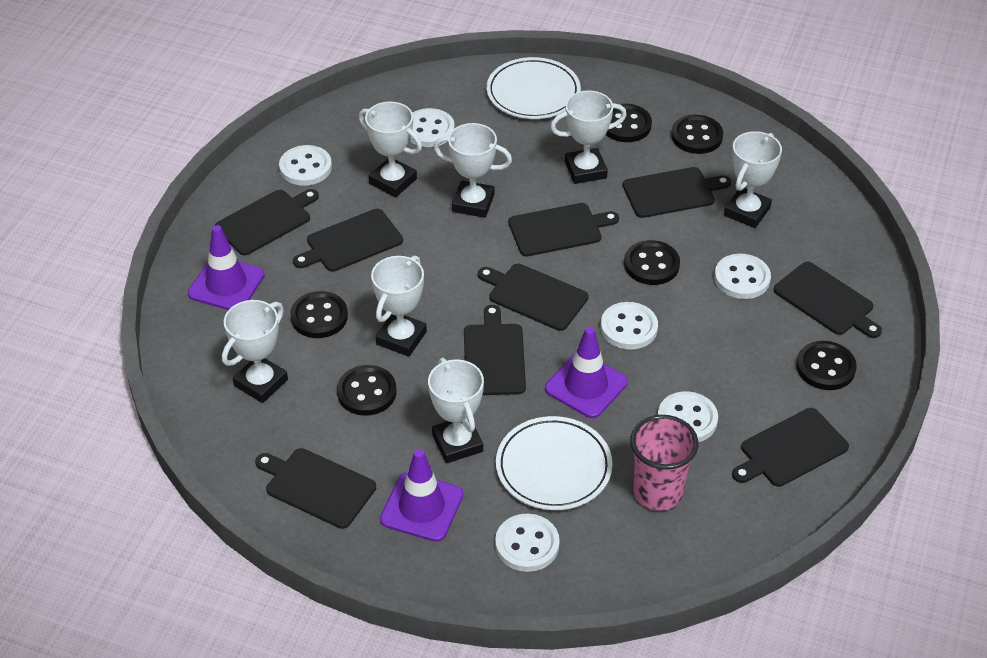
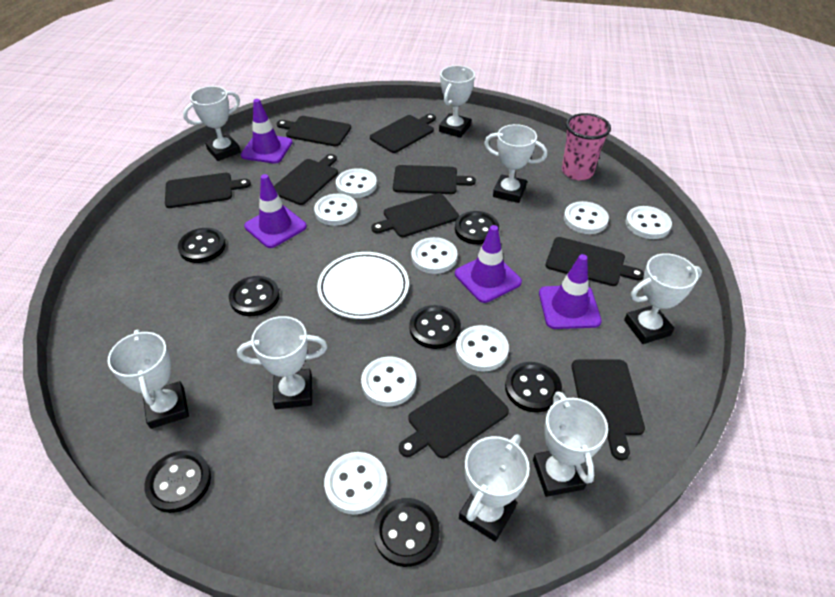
black button: [290,291,348,338] [337,365,396,416] [606,104,652,142] [624,240,680,285] [671,115,723,154] [796,341,857,390] = 6 -> [144,451,211,513] [178,228,226,263] [229,276,280,316] [374,498,440,567] [410,305,461,349] [455,211,499,245] [505,362,562,412] = 7
purple traffic cone: [188,225,265,310] [380,449,463,542] [545,327,628,418] = 3 -> [240,99,293,164] [244,174,307,248] [455,225,522,303] [539,254,602,329] = 4
white button: [279,145,332,186] [410,108,455,147] [495,514,560,572] [600,302,658,350] [658,391,718,442] [714,254,771,299] = 6 -> [314,194,357,226] [324,452,387,515] [336,168,377,198] [361,356,416,407] [411,237,457,274] [456,325,509,372] [564,201,609,234] [625,206,672,239] = 8
white plate: [486,57,581,119] [496,416,612,510] = 2 -> [317,252,409,319] = 1
white trophy: [222,300,288,403] [359,102,422,197] [371,255,427,357] [428,358,484,463] [434,123,512,218] [550,90,627,184] [724,131,782,228] = 7 -> [108,330,189,429] [183,86,241,161] [237,316,328,409] [439,65,475,138] [459,434,530,542] [484,124,547,203] [533,391,608,497] [624,253,702,344] = 8

